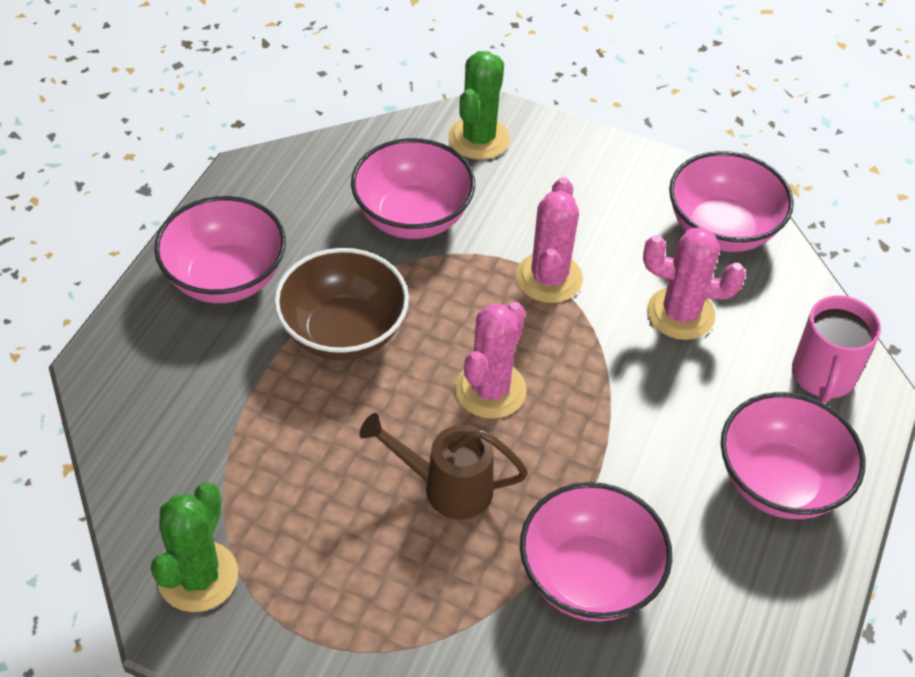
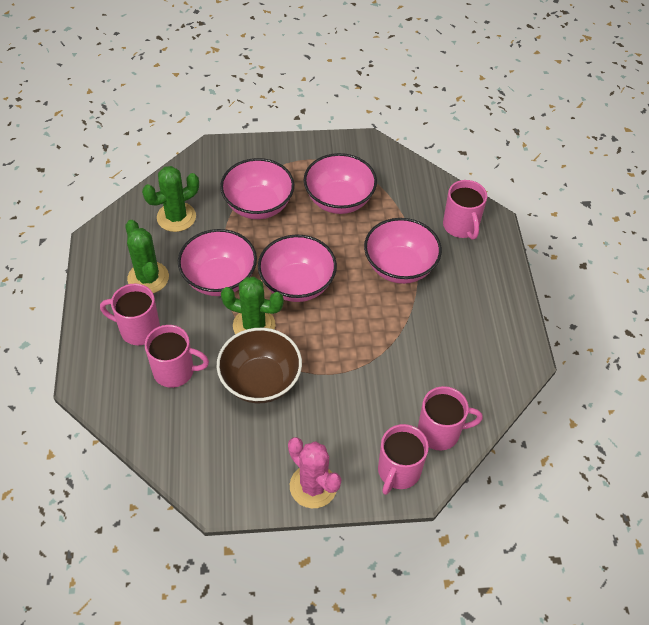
brown watering can: [359,413,528,520] = 1 -> none = 0
green cactus: [151,482,238,612] [448,51,510,160] = 2 -> [125,220,169,293] [142,166,199,232] [221,277,284,334] = 3
pink cactus: [455,302,527,419] [516,177,583,303] [643,227,746,340] = 3 -> [288,437,342,508] = 1
pink mug: [792,295,881,403] = 1 -> [100,284,160,345] [145,325,209,388] [378,424,429,495] [418,386,483,450] [443,180,487,240] = 5

